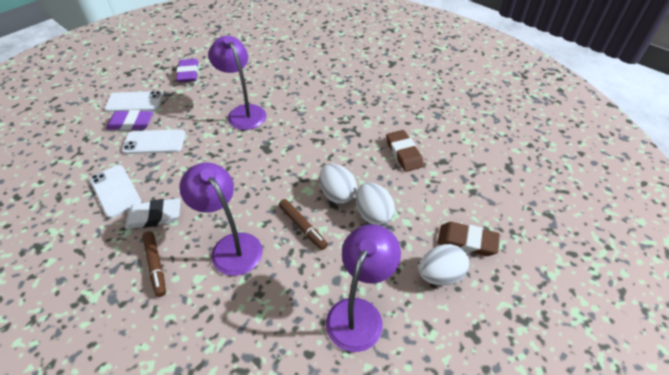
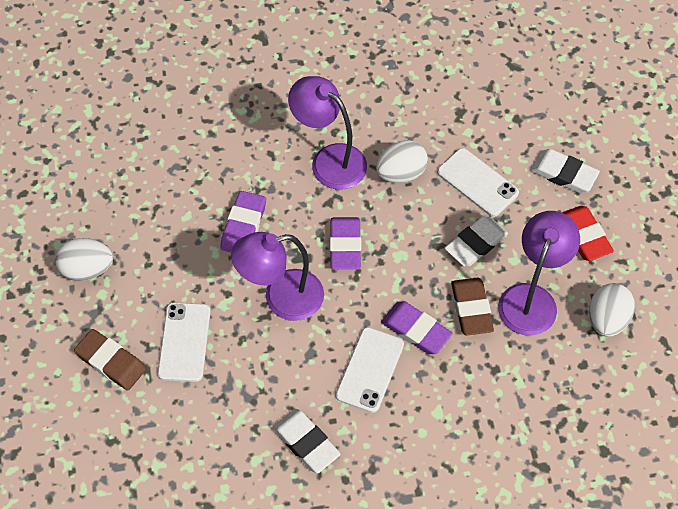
brown marker: [142,231,166,297] [279,199,328,250] = 2 -> none = 0
purple eraser: [106,110,153,131] [176,59,198,82] = 2 -> [220,191,266,252] [330,217,361,269] [381,301,453,354] = 3
red eraser: none = 0 -> [562,206,614,261] = 1
white eraser: [125,198,181,229] = 1 -> [273,409,340,473] [445,215,508,267] [530,149,600,193] = 3

